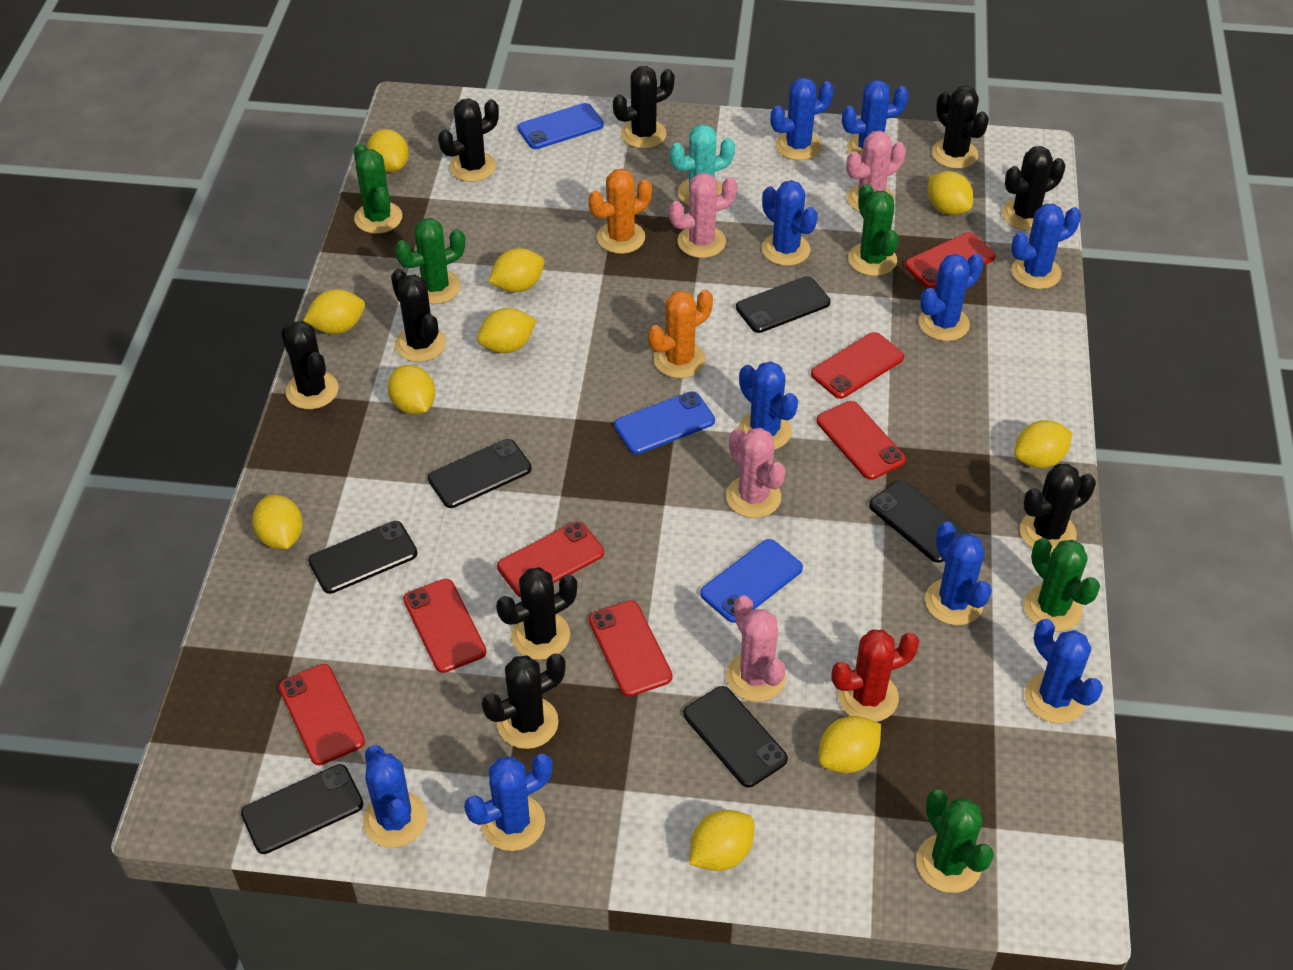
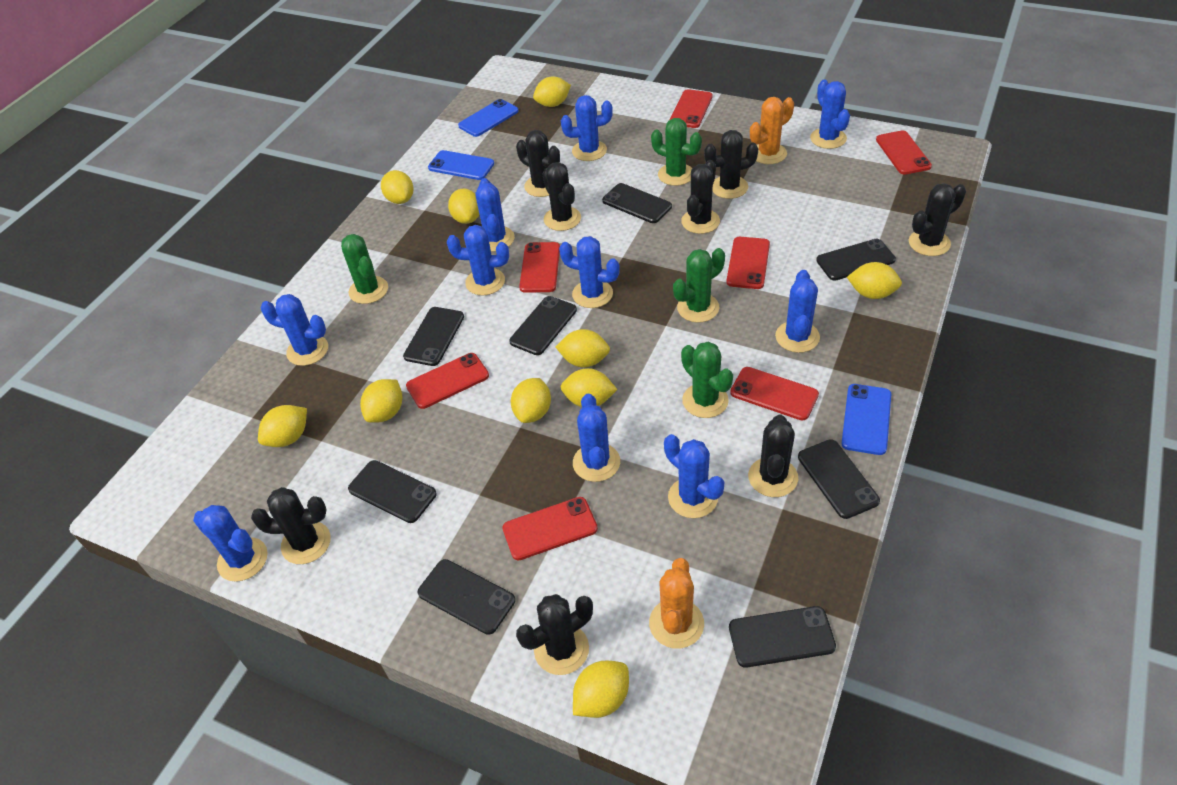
black cactus: [281,321,339,409] [391,269,446,362] [438,98,499,182] [482,653,566,749] [496,567,577,660] [613,66,675,148] [932,86,989,169] [1002,146,1065,231] [1020,464,1096,554] = 9 -> [251,487,331,564] [516,130,560,197] [516,594,593,675] [542,162,581,231] [681,160,720,234] [704,130,758,199] [748,414,798,497] [909,183,966,256] = 8
black phone: [241,764,363,854] [308,521,418,594] [428,439,532,508] [683,686,788,787] [736,276,830,333] [869,480,969,563] = 6 -> [348,460,437,523] [403,307,464,366] [418,559,515,635] [509,296,577,355] [602,183,672,223] [729,606,836,668] [798,439,880,519] [816,239,896,281] = 8
green cactus: [354,144,402,234] [395,218,465,304] [848,184,899,276] [916,789,994,893] [1024,538,1100,632] = 5 -> [341,234,388,304] [651,118,702,186] [673,248,725,323] [681,342,733,418] = 4
pink cactus: [669,173,737,258] [726,428,786,518] [726,595,786,702] [847,131,906,212] = 4 -> none = 0
red cactus: [831,629,919,722] = 1 -> none = 0
turquoise cactus: [670,125,735,206] = 1 -> none = 0

